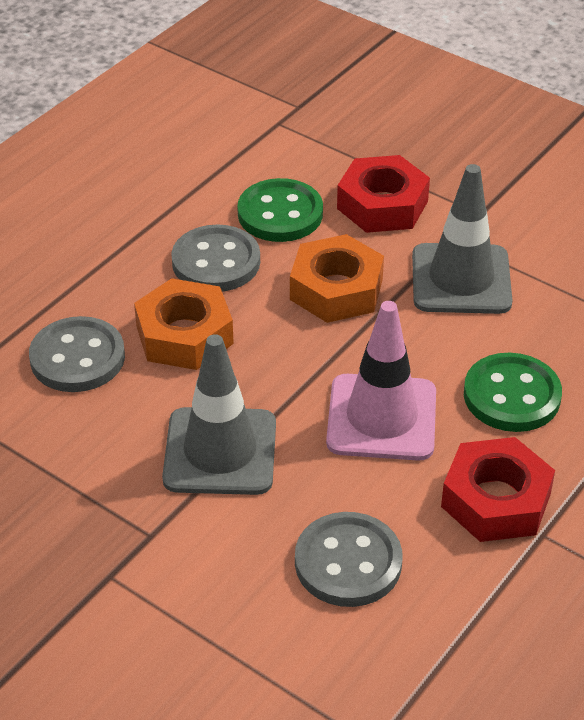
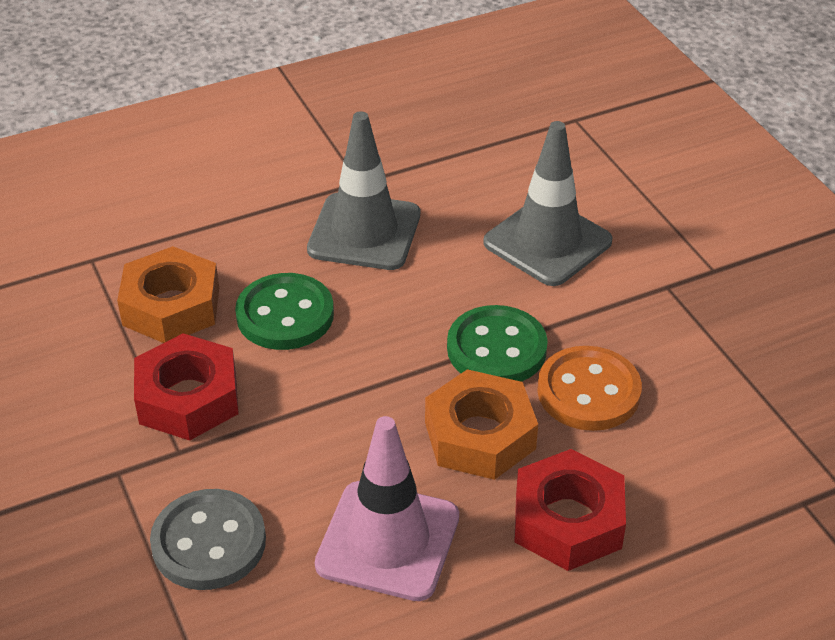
grey button: [29,316,125,392] [171,224,260,292] [295,512,402,607] = 3 -> [150,489,266,590] = 1
orange button: none = 0 -> [537,346,642,431] = 1

